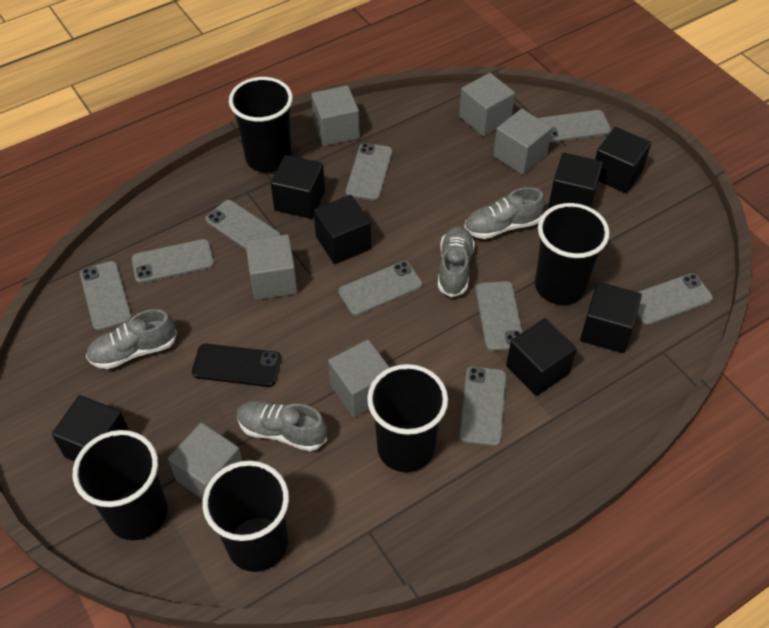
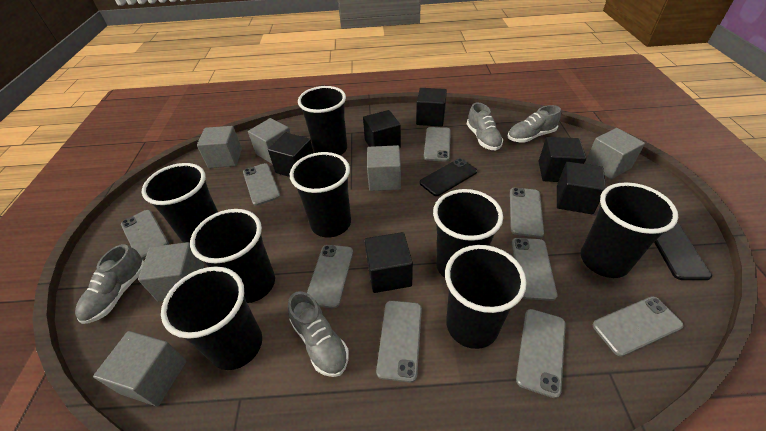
black cube: [52,395,129,461] [271,155,325,219] [314,195,371,264] [506,318,577,396] [549,153,603,208] [580,282,642,353] [595,127,651,193] = 7 -> [268,133,313,177] [363,110,401,148] [365,232,413,293] [416,88,447,127] [539,137,586,182] [557,162,606,214] = 6
black cup: [72,430,168,540] [202,460,289,572] [229,77,293,173] [367,364,448,472] [535,203,610,305] = 5 -> [142,163,218,243] [161,266,262,370] [190,209,275,303] [290,152,351,237] [298,86,347,155] [433,189,503,278] [445,245,527,349] [580,182,678,278] = 8
black phone: [192,344,281,387] = 1 -> [420,158,477,196] [654,223,712,280] = 2

